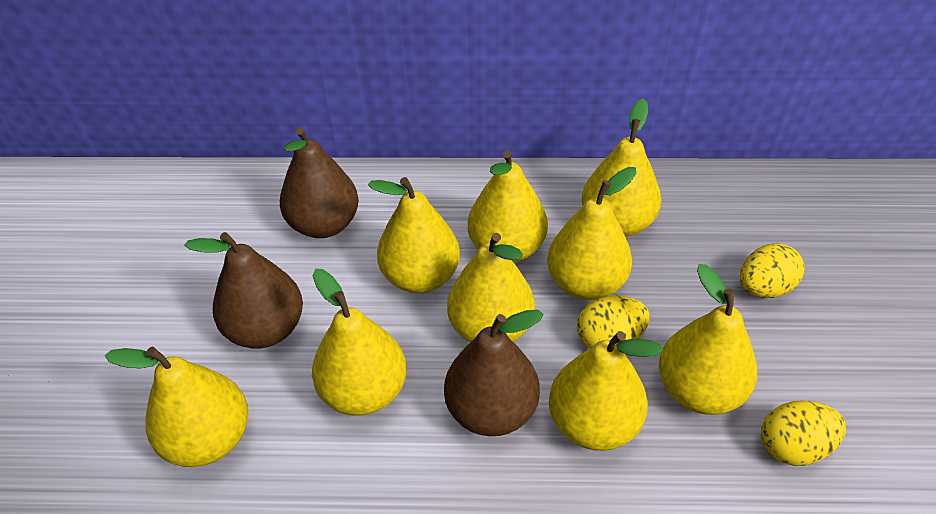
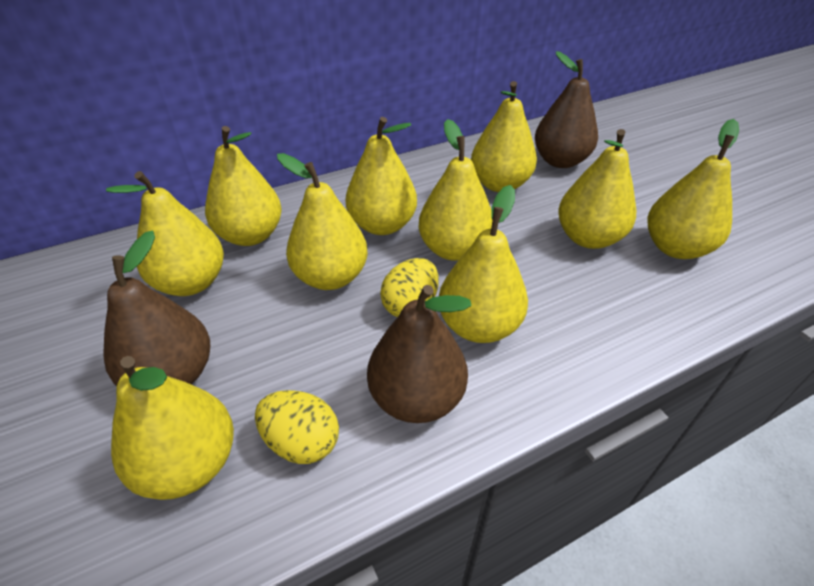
yellow egg: [577,295,650,349] [740,243,805,298] [761,401,846,466] = 3 -> [255,390,339,464] [380,258,439,317] = 2
yellow pear: [105,347,248,467] [312,269,407,416] [368,177,460,293] [447,233,535,342] [468,151,548,262] [547,167,636,300] [549,331,663,451] [582,98,661,237] [659,264,757,415] = 9 -> [106,171,224,296] [111,356,234,500] [205,126,282,246] [277,153,368,290] [345,117,417,235] [418,119,493,261] [439,185,528,343] [471,81,537,192] [558,129,636,249] [647,119,739,259] = 10

